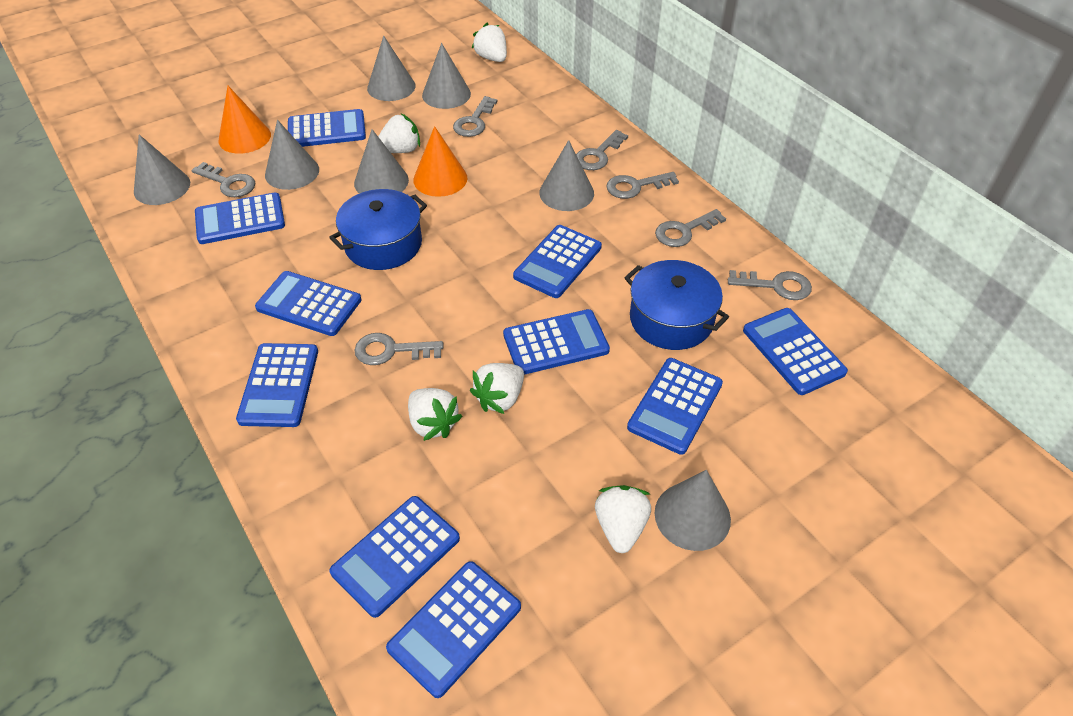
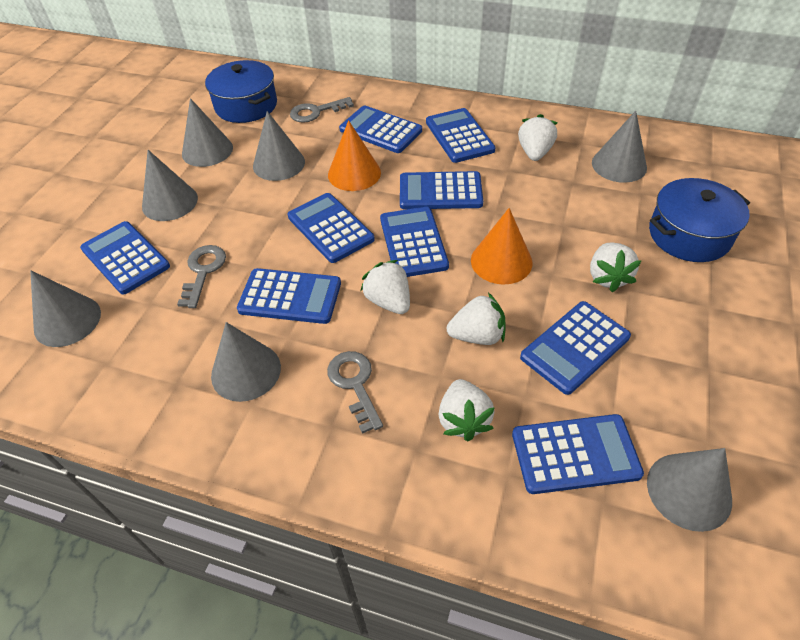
blue calculator: [195,192,285,244] [236,343,318,427] [255,271,361,336] [288,109,366,147] [329,496,460,618] [386,561,521,698] [503,309,610,375] [513,225,602,298] [627,358,723,455] [743,308,848,395] = 10 -> [80,221,170,295] [237,268,341,324] [287,193,375,263] [339,105,422,153] [380,207,449,277] [400,171,483,209] [426,108,495,163] [512,414,644,494] [520,301,631,395] = 9
grey key: [191,162,255,197] [354,333,443,365] [453,96,498,137] [576,130,628,170] [606,172,679,199] [655,209,726,247] [728,270,812,300] = 7 -> [177,245,226,308] [290,97,354,123] [327,351,383,434] = 3

